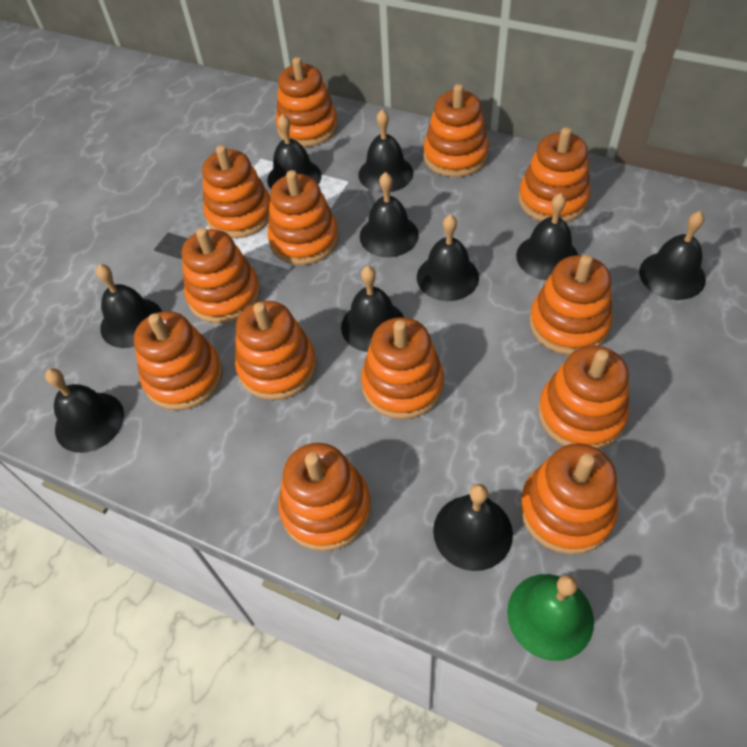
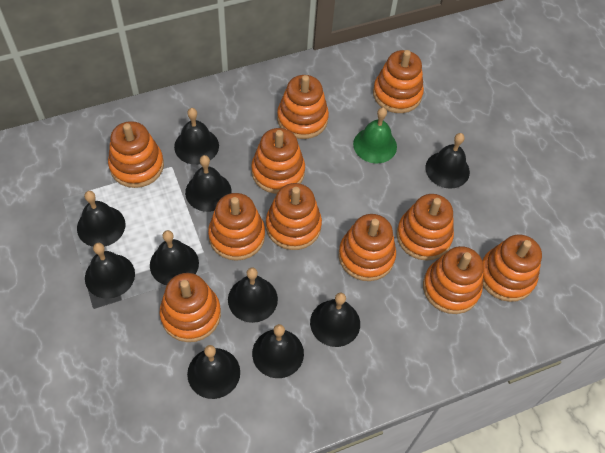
orange stacking toy: [134,311,223,410] [182,228,260,323] [202,145,271,238] [235,301,316,400] [267,170,339,265] [275,57,338,147] [278,443,371,551] [361,317,444,419] [423,84,489,177] [518,127,591,222] [520,443,618,554] [529,255,612,355] [538,346,629,449] = 13 -> [108,121,164,188] [160,273,221,342] [208,193,265,261] [251,128,305,194] [266,183,322,250] [277,75,329,139] [339,214,396,281] [373,50,424,113] [397,194,454,261] [423,246,484,314] [482,235,542,302] = 11

